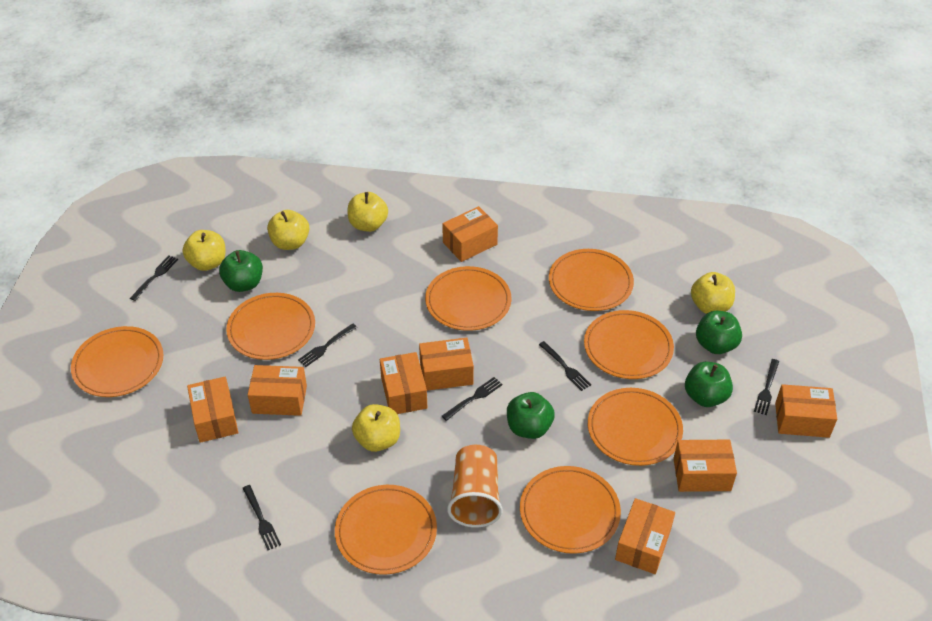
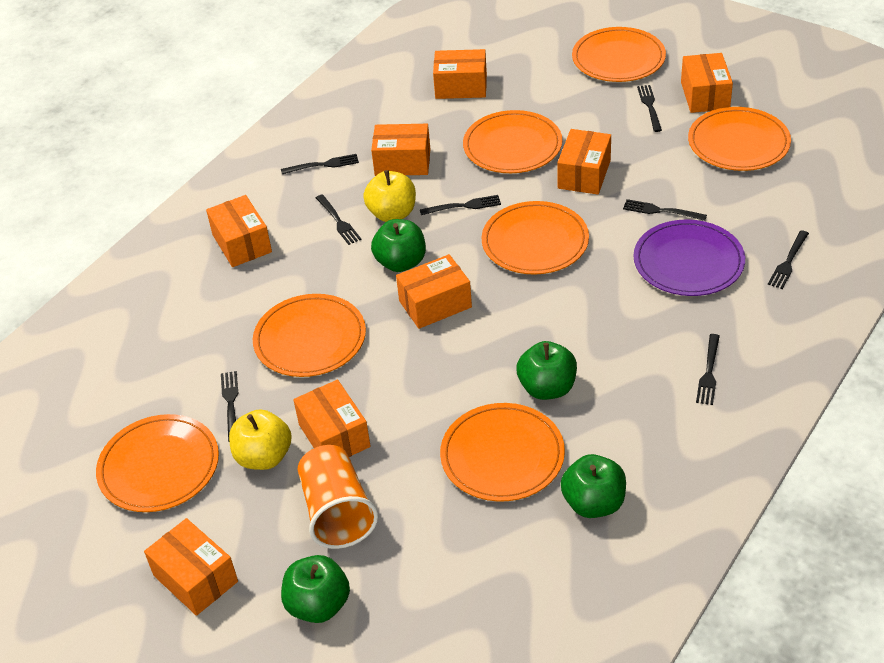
black fork: [130,256,178,301] [242,485,281,550] [298,324,357,367] [442,377,503,421] [539,341,591,391] [754,359,779,415] = 6 -> [221,371,238,441] [281,154,359,174] [316,194,362,245] [420,195,501,215] [623,199,707,221] [637,85,662,132] [696,334,720,405] [768,230,809,289] = 8
orange plate: [71,326,163,397] [226,293,315,360] [335,485,437,575] [425,266,511,331] [520,466,621,554] [549,249,634,311] [584,310,674,379] [588,388,683,466] = 8 -> [96,414,219,512] [253,294,366,377] [440,403,565,502] [463,110,562,173] [481,201,589,275] [572,27,666,82] [688,107,791,171] = 7
purple plate: none = 0 -> [633,220,745,296] = 1
yellow apple: [183,230,226,271] [267,210,309,250] [348,192,388,232] [352,404,400,452] [691,272,735,314] = 5 -> [229,409,292,470] [363,170,416,222] = 2

